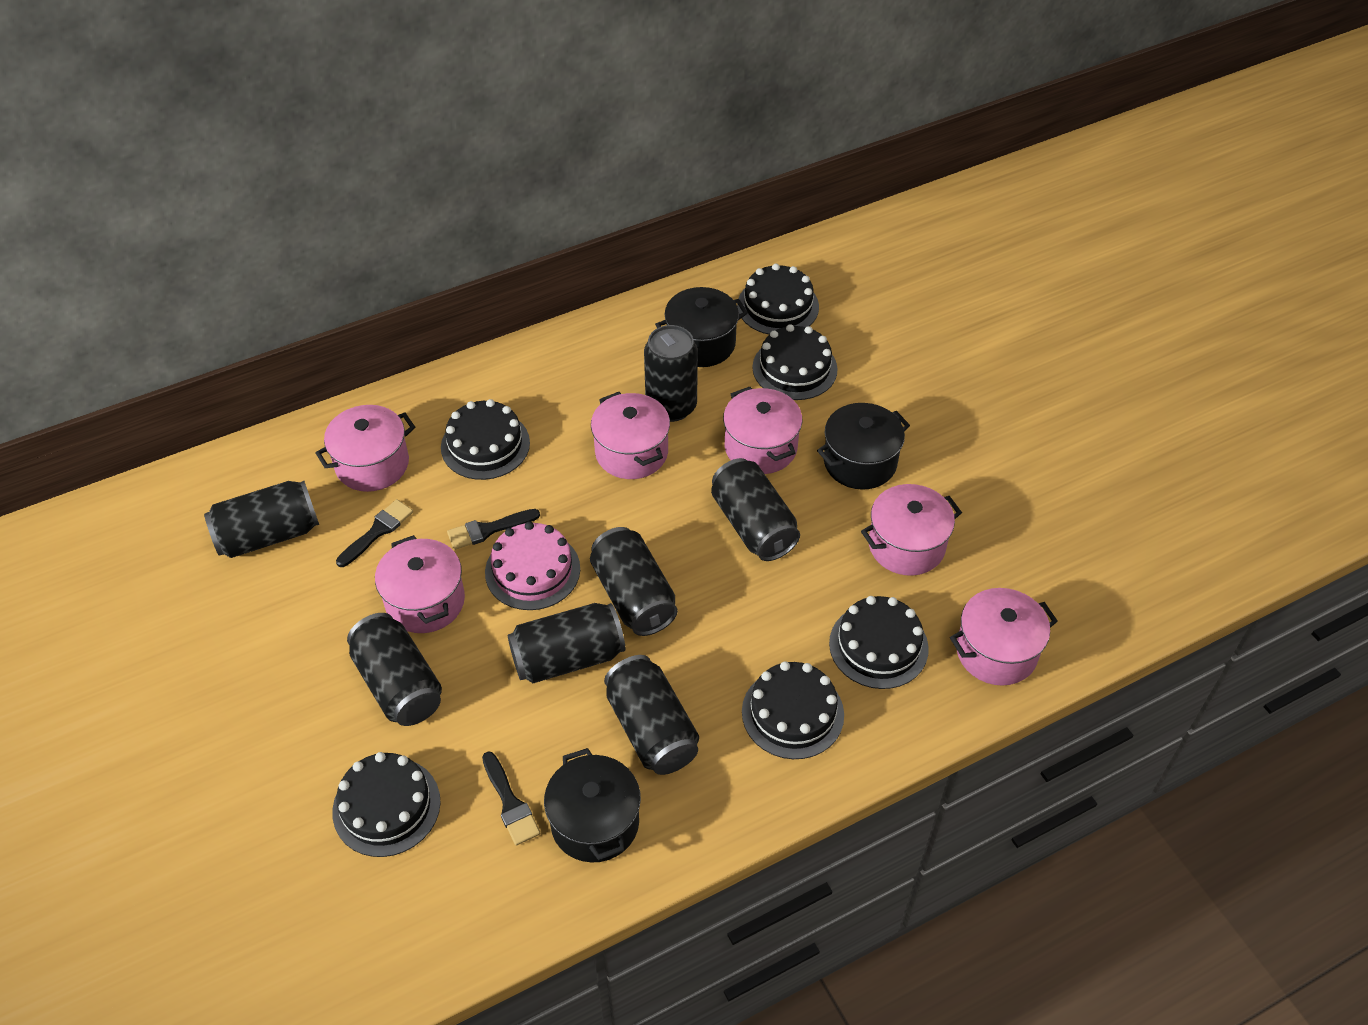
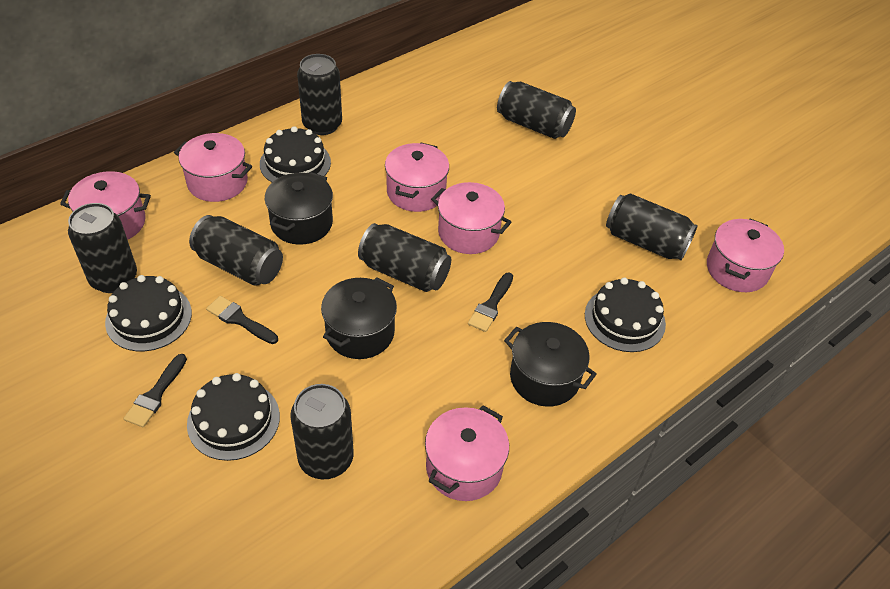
black cake: [332,752,441,857] [441,399,530,480] [737,264,819,335] [742,661,844,759] [752,324,838,400] [829,596,929,689] = 6 -> [105,275,192,351] [187,373,280,461] [260,126,331,182] [585,278,666,352] = 4
pink cake: [485,521,580,610] = 1 -> none = 0

